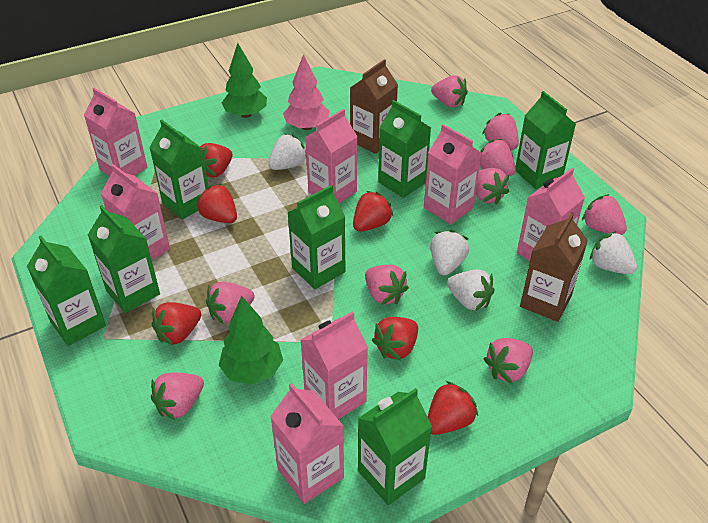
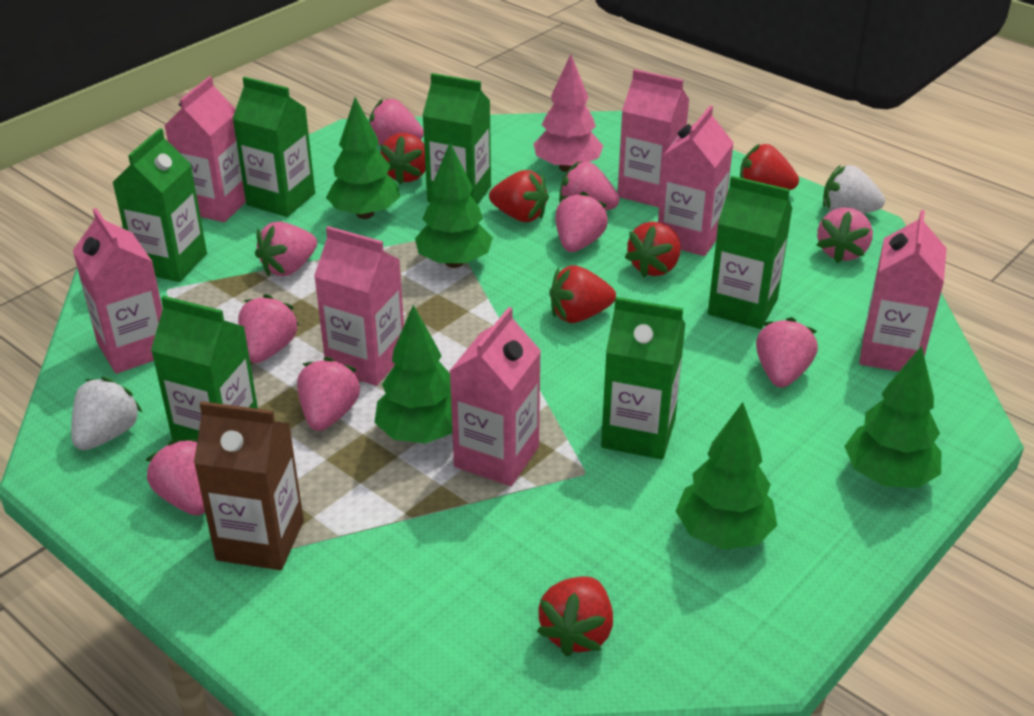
brown carton: [350,59,398,154] [520,212,588,322] = 2 -> [194,401,304,570] = 1
green carton: [27,236,106,346] [88,205,160,313] [149,120,208,220] [287,185,345,289] [358,388,432,505] [378,100,431,198] [516,91,576,189] = 7 -> [112,128,207,282] [151,296,258,441] [232,77,315,217] [422,73,491,205] [601,297,686,460] [708,176,792,329] = 6
green tree: [219,296,283,385] [221,43,267,118] = 2 -> [326,97,400,219] [374,305,452,444] [415,143,493,268] [676,402,777,549] [844,346,941,488] = 5
white strawberry: [268,134,306,170] [430,230,469,276] [447,269,495,311] [590,231,637,274] = 4 -> [71,377,143,450] [823,165,885,214] = 2

